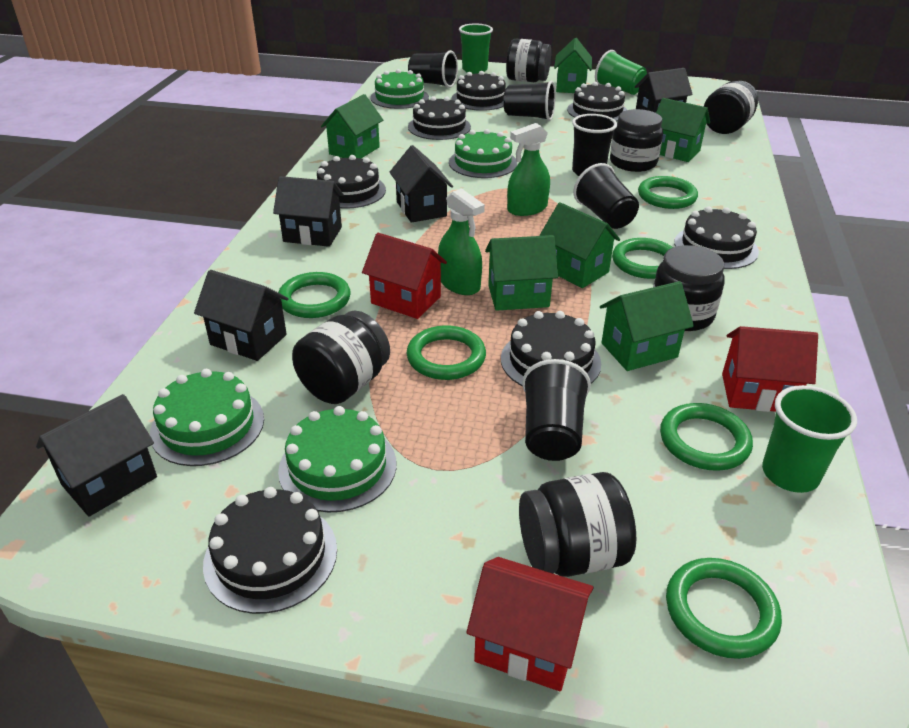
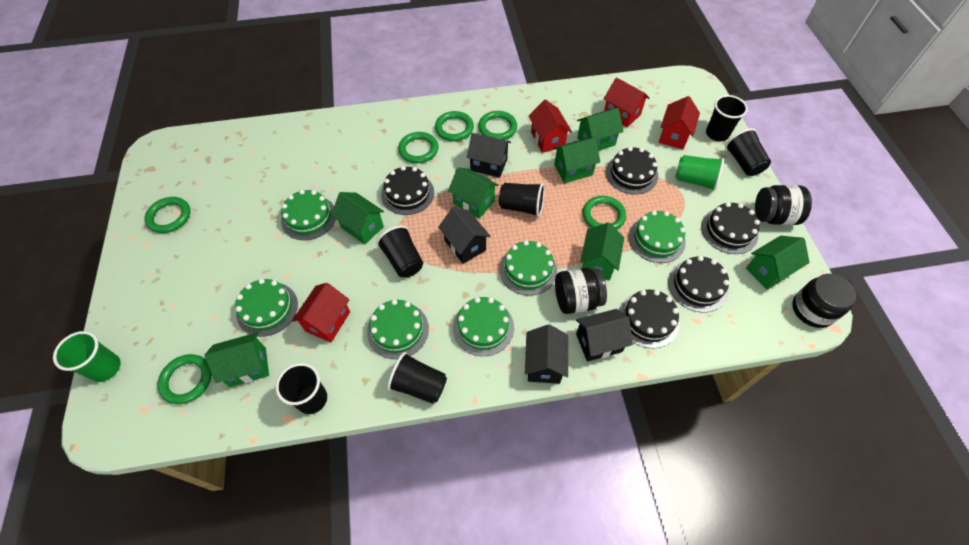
black cake: [203,487,337,614] [317,155,386,209] [408,96,471,140] [451,71,506,111] [501,311,601,386] [567,82,627,122] [674,206,759,269] = 7 -> [381,166,434,215] [606,147,658,195] [619,290,680,348] [668,256,729,313] [701,202,760,254] = 5
black cup: [408,50,458,88] [503,80,555,121] [522,359,591,461] [572,114,617,176] [573,163,639,229] = 5 -> [276,363,327,414] [376,225,423,278] [387,352,447,404] [499,183,545,217] [706,95,748,141] [725,128,771,176] = 6
black house: [36,394,157,517] [194,270,289,361] [273,176,344,247] [389,145,453,223] [635,68,693,113] = 5 -> [438,207,491,264] [467,133,511,178] [525,324,568,384] [576,309,633,362] = 4
black jar: [292,311,390,404] [506,39,551,82] [519,472,636,577] [610,109,663,172] [653,245,725,331] [704,81,758,134] = 6 -> [555,268,607,314] [755,185,812,225] [792,274,856,328] = 3
green cake: [150,369,264,466] [278,406,396,512] [370,69,429,109] [449,129,517,178] = 4 -> [235,279,298,337] [281,190,336,240] [367,299,429,359] [453,297,514,356] [499,240,557,296] [629,211,686,263] = 6
green cup: [459,23,493,74] [595,50,647,95] [762,385,857,493] = 3 -> [53,331,121,382] [675,155,724,191] = 2
green house: [321,94,383,158] [485,235,558,311] [539,202,620,288] [554,38,592,93] [600,281,694,371] [656,98,710,162] = 6 -> [204,332,269,387] [331,192,384,244] [448,167,499,219] [553,138,600,183] [577,108,624,151] [580,222,624,280] [746,236,809,289] = 7
green spray bottle: [438,188,485,295] [507,123,550,216] = 2 -> none = 0
red house: [362,233,447,319] [466,557,593,691] [722,326,818,412] = 3 -> [292,283,350,342] [529,99,572,153] [604,77,649,127] [659,96,700,149] = 4

